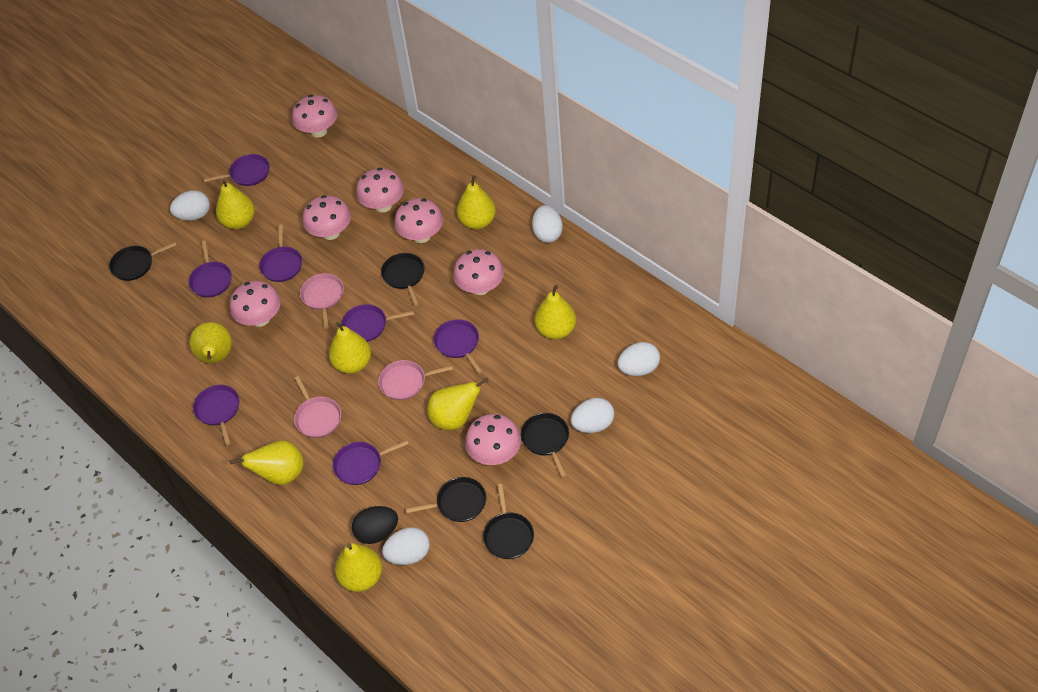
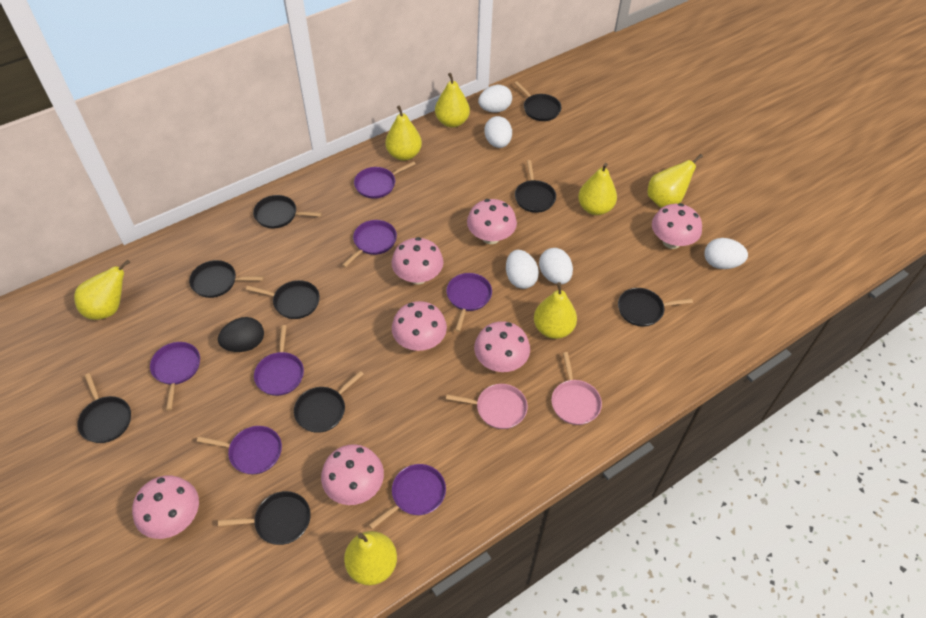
black pan: [109,242,177,281] [381,253,425,306] [406,477,486,522] [483,484,534,559] [521,413,569,477] = 5 -> [77,373,131,443] [189,260,264,298] [218,491,311,545] [246,280,320,319] [253,195,322,229] [294,371,363,433] [514,81,561,121] [515,160,556,213] [618,288,693,327] = 9
pink pan: [294,376,341,438] [300,273,344,329] [378,360,453,400] = 3 -> [446,384,528,429] [551,352,602,425] = 2
yellow pear: [190,322,232,363] [216,179,255,229] [230,441,304,485] [329,322,371,374] [335,543,382,592] [427,378,489,430] [457,175,496,229] [535,285,576,339] = 8 -> [74,259,130,320] [344,531,397,585] [385,105,422,161] [435,73,470,128] [534,282,577,339] [578,163,617,215] [648,154,703,208] = 7

